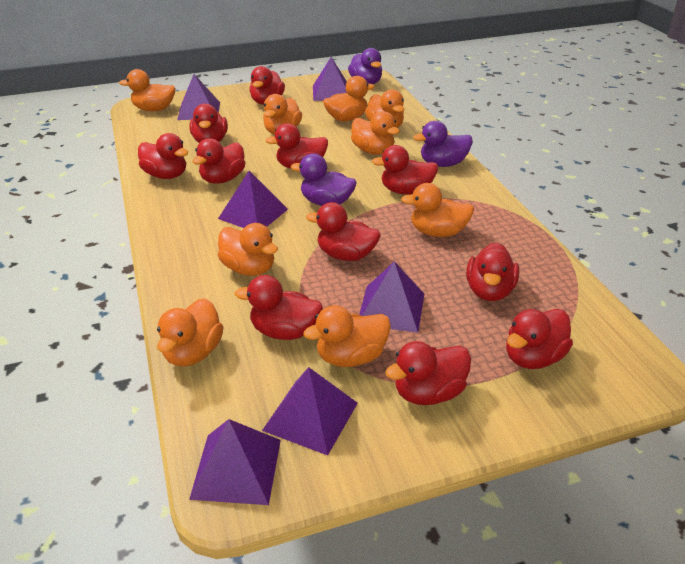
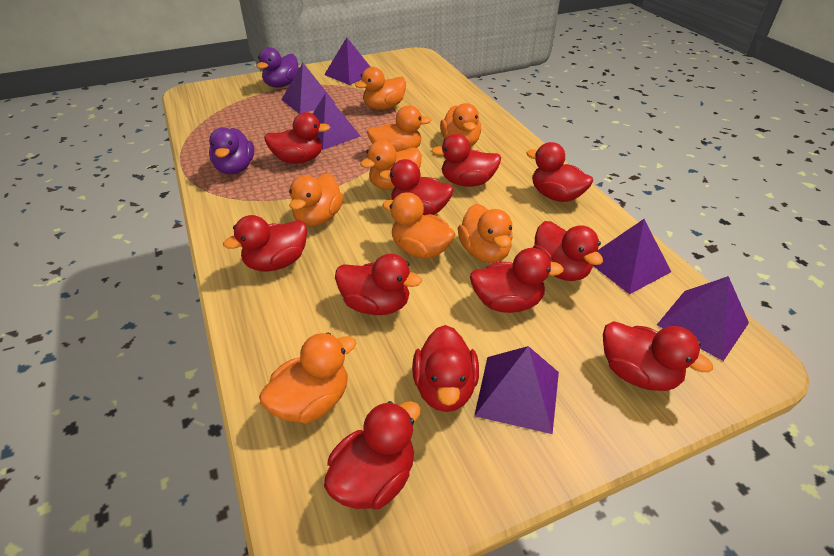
orange duck: [119,69,176,111] [157,298,223,366] [218,223,278,276] [263,94,302,134] [303,305,391,367] [323,76,374,121] [351,111,400,155] [365,89,404,128] [401,183,474,237] = 9 -> [259,332,356,424] [289,173,344,227] [355,67,406,110] [360,140,421,190] [367,106,432,152] [382,192,455,259] [440,103,481,147] [458,204,513,263] = 8
purple duck: [291,153,356,206] [348,48,382,84] [413,121,473,167] = 3 -> [209,127,254,175] [257,47,299,88] = 2

